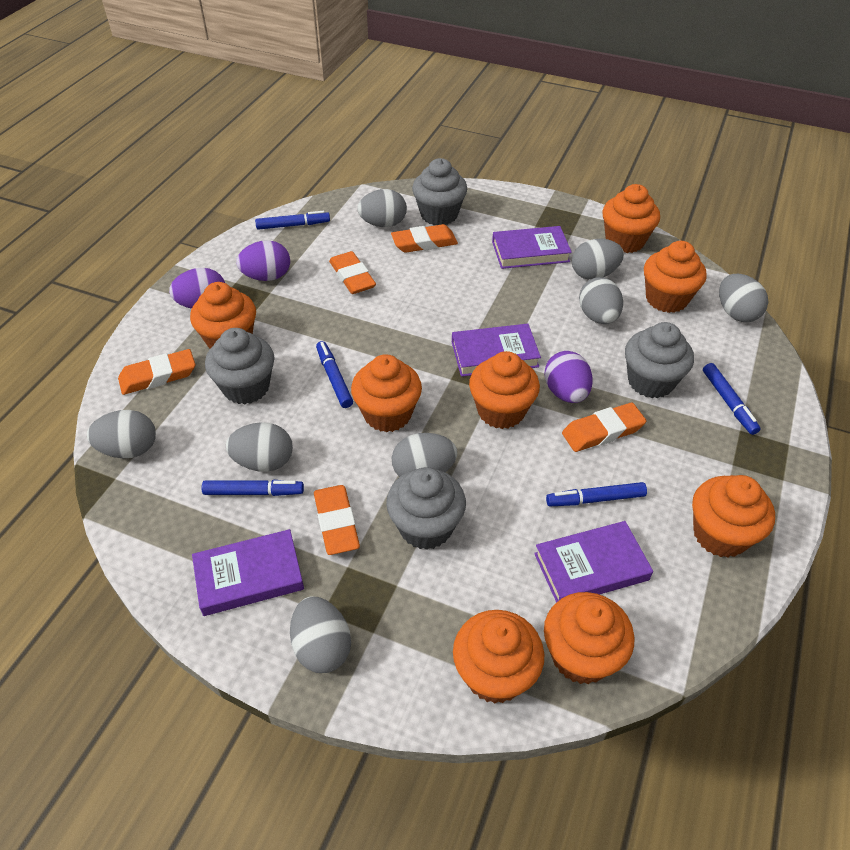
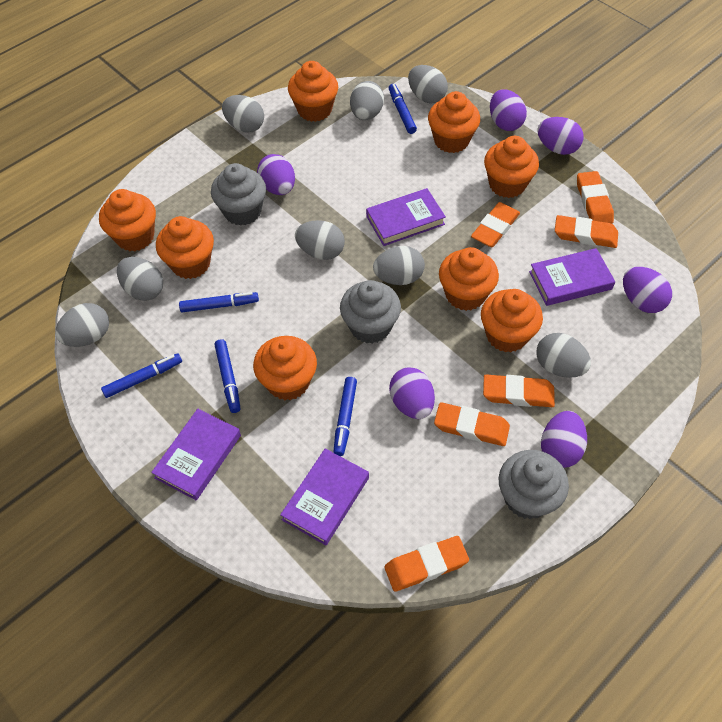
grey cupcake: [205,328,274,404] [386,467,466,550] [412,158,467,225] [625,322,694,398] = 4 -> [211,163,266,226] [340,280,401,344] [499,450,569,520] = 3
orange eraser: [118,349,195,395] [314,485,360,555] [329,251,376,294] [391,224,458,253] [562,403,646,452] = 5 -> [384,536,469,592] [434,402,510,446] [471,202,520,247] [483,374,555,407] [555,215,618,248] [577,171,614,224] = 6
purple egg: [169,268,225,309] [236,240,290,281] [544,351,593,403] = 3 -> [257,154,295,195] [389,368,435,419] [490,89,527,131] [537,117,584,155] [541,411,587,468] [623,267,672,313] = 6

